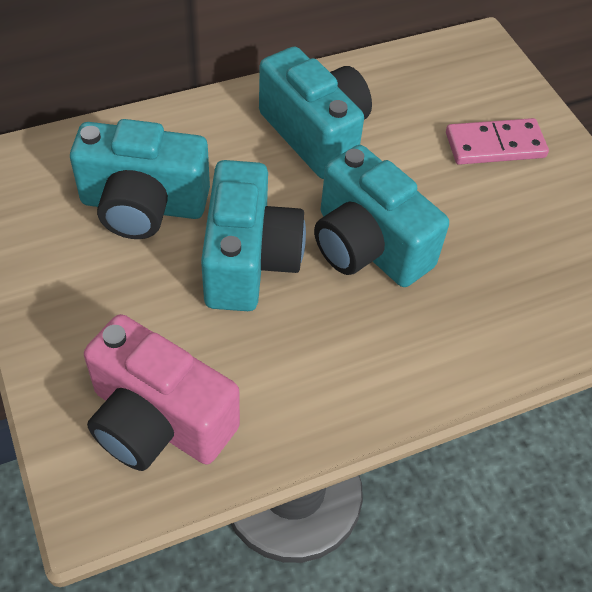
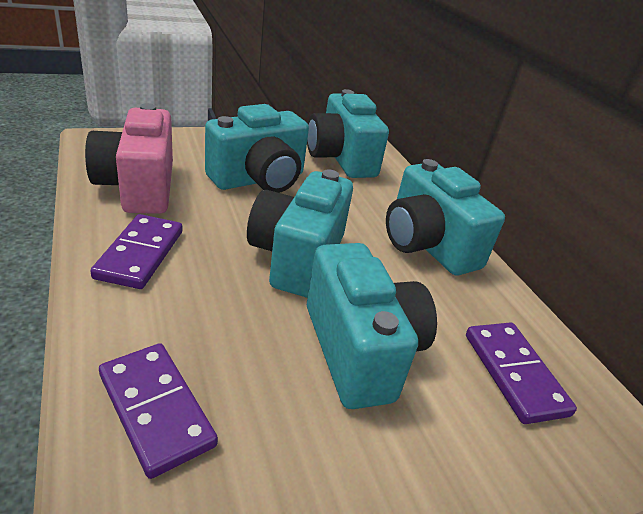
pink domino: [446,118,549,165] = 1 -> none = 0
purple domino: none = 0 -> [90,214,183,289] [99,343,218,479] [466,322,577,424] = 3
turquoise camera: [70,119,210,239] [201,160,306,311] [259,47,372,179] [314,145,449,287] = 4 -> [205,104,309,193] [247,169,353,298] [307,89,389,178] [307,243,437,409] [386,159,505,275] = 5

